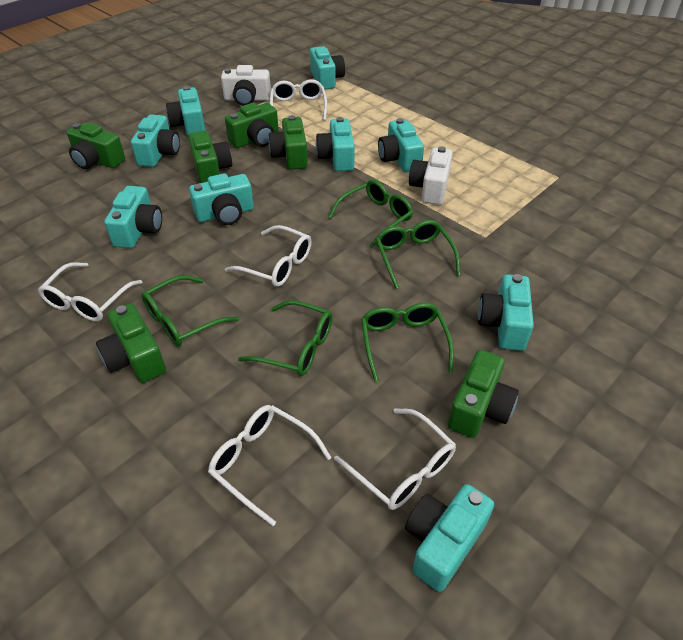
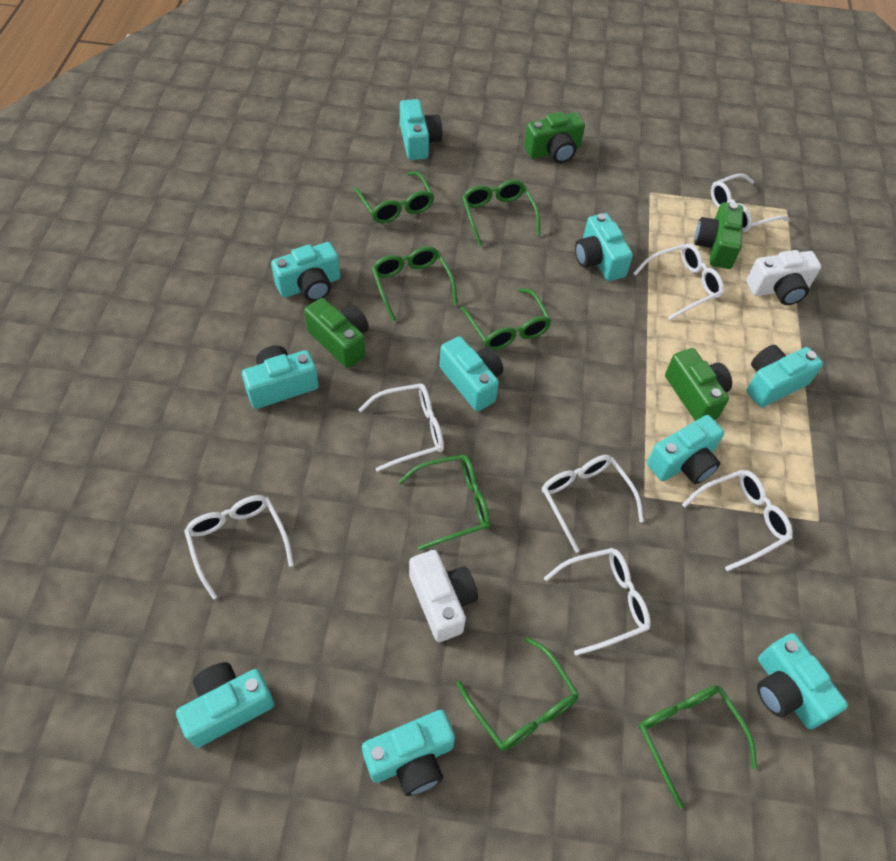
green camera: [67,123,125,169] [96,303,166,383] [188,131,232,183] [225,103,279,148] [268,115,308,170] [448,350,519,438] = 6 -> [304,298,369,368] [524,112,585,163] [665,348,732,421] [694,202,743,269] = 4
green glasses: [141,275,239,346] [238,300,333,376] [328,180,413,248] [361,303,454,382] [376,220,461,289] = 5 -> [353,171,434,223] [372,246,458,322] [398,454,490,550] [456,637,579,751] [460,288,552,350] [462,180,540,247] [638,685,757,808] = 7
turquoise camera: [104,186,162,248] [131,114,180,167] [166,86,206,136] [189,173,254,225] [310,46,345,90] [316,117,355,171] [378,118,424,173] [405,484,494,592] [478,274,534,351] = 9 -> [176,662,274,748] [242,345,319,409] [271,242,340,301] [362,710,455,796] [400,99,442,160] [440,336,503,411] [575,213,633,281] [647,415,724,484] [746,345,823,407] [757,633,848,729] = 10
white glasses: [38,262,142,321] [208,405,332,526] [225,225,312,287] [270,79,327,120] [334,408,456,510] = 5 -> [184,495,294,599] [358,383,444,472] [542,455,644,553] [544,548,651,656] [633,243,724,320] [682,470,793,571] [711,173,790,232] = 7

